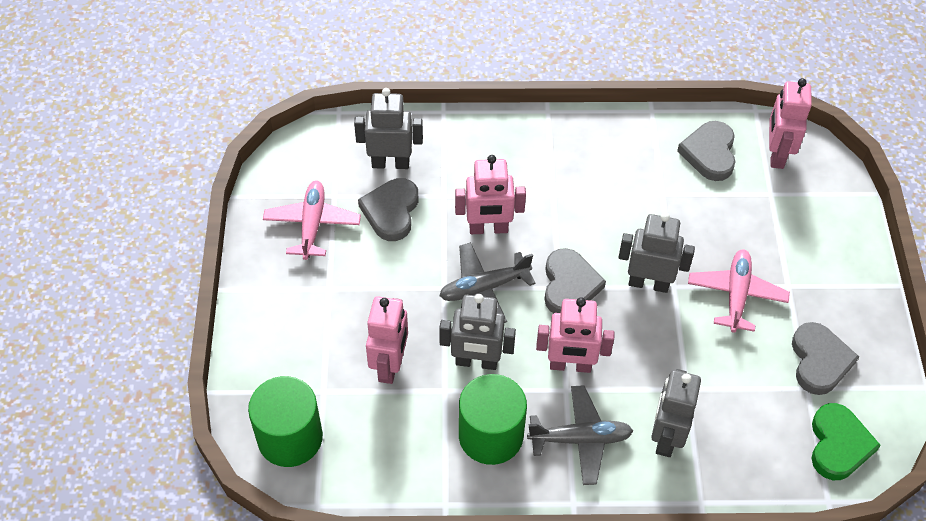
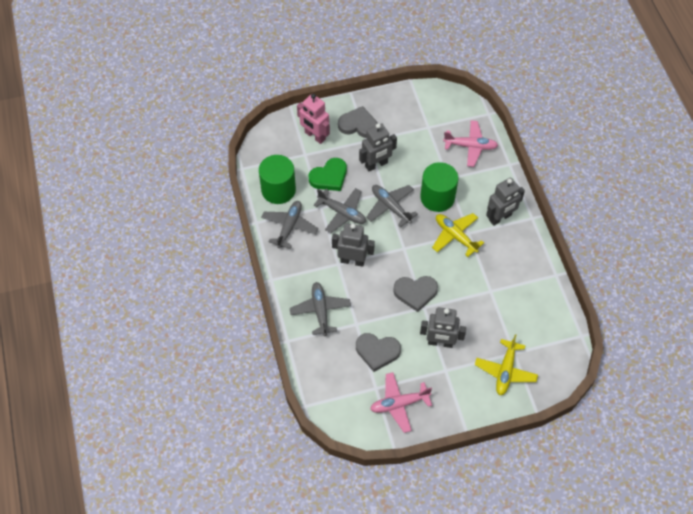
grey heart: [358,178,418,241] [544,248,606,313] [677,121,736,181] [792,322,859,395] = 4 -> [338,106,377,138] [356,333,401,372] [393,276,438,312] = 3
grey plane: [439,242,535,323] [527,385,633,485] = 2 -> [261,201,318,249] [290,282,351,336] [313,188,366,233] [366,185,418,227] = 4
pink robot: [366,296,408,384] [455,155,526,234] [536,297,614,373] [769,78,812,169] = 4 -> [297,94,330,144] = 1
yellow plane: none = 0 -> [432,213,484,257] [475,334,538,395] = 2

